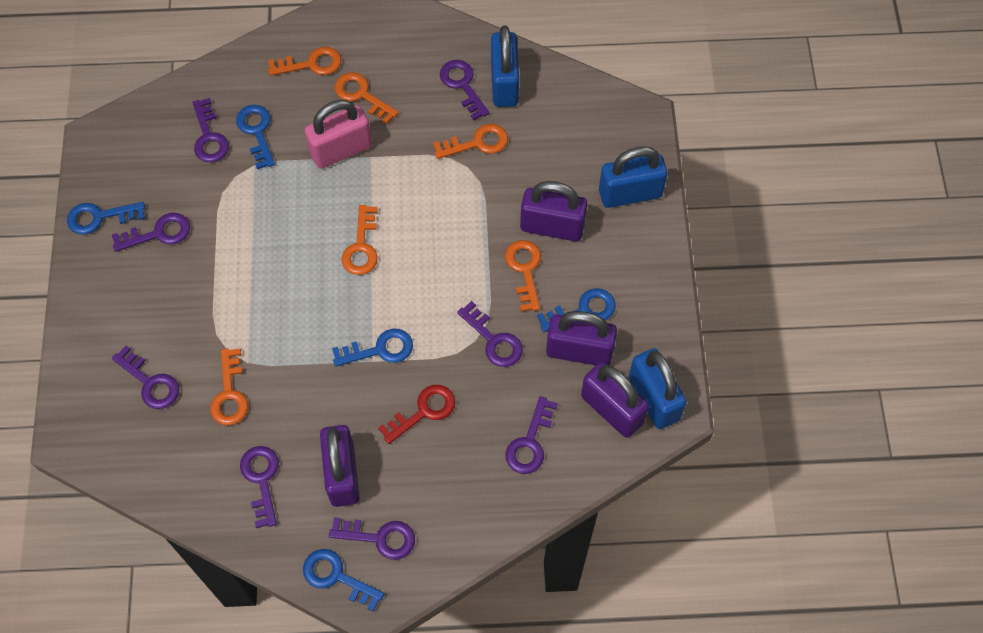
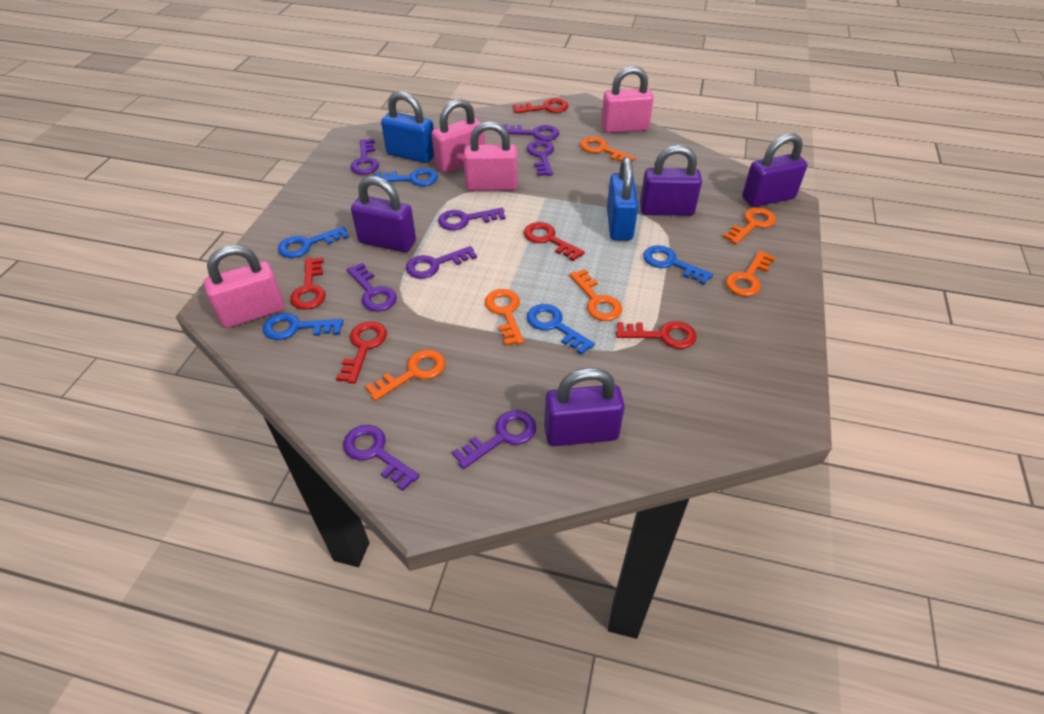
blue padlock: [491,26,519,107] [599,146,668,208] [629,348,687,429] = 3 -> [381,92,434,163] [607,157,638,241] = 2
pink padlock: [304,100,372,169] = 1 -> [204,245,285,328] [432,99,485,173] [464,121,518,191] [601,66,654,133] = 4
red key: [378,385,455,444] = 1 -> [290,258,326,310] [336,321,387,384] [513,98,568,113] [524,222,585,261] [616,321,696,349] = 5

